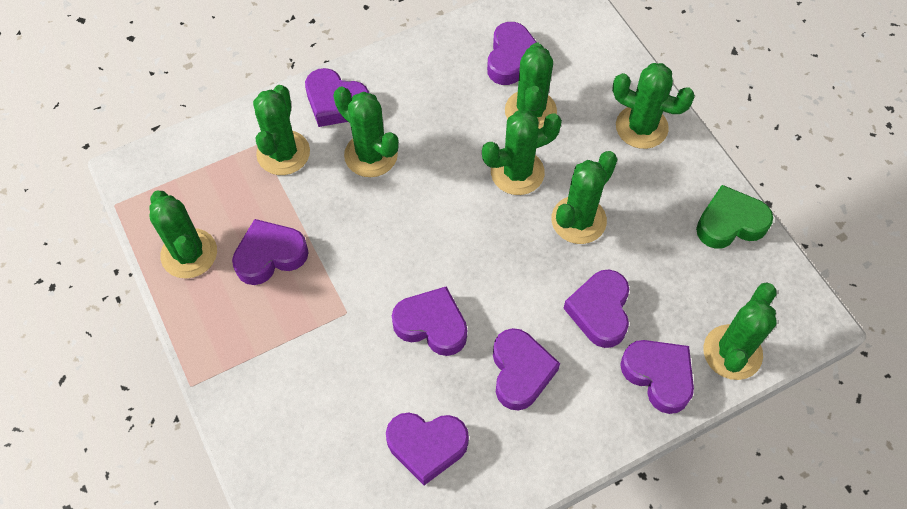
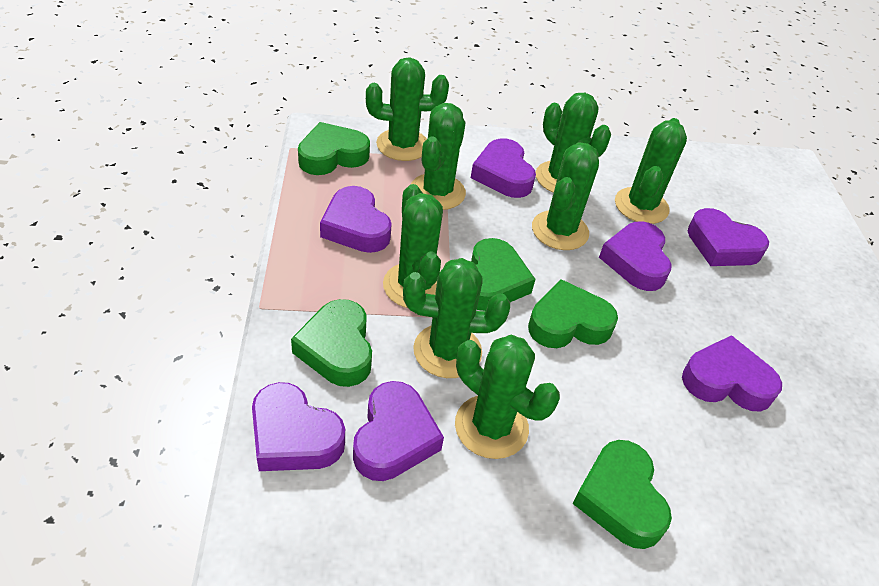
green heart: [696,185,773,249] = 1 -> [291,299,372,387] [298,122,370,175] [471,238,535,311] [528,279,618,348] [572,440,672,549] = 5
purple heart: [232,219,309,285] [305,68,369,127] [386,413,469,485] [392,286,467,356] [487,22,536,85] [493,328,560,411] [563,270,629,348] [620,340,694,414] = 8 -> [252,382,345,471] [320,186,392,253] [353,381,444,481] [471,138,536,198] [599,221,672,291] [682,335,782,411] [687,208,769,266] = 7

